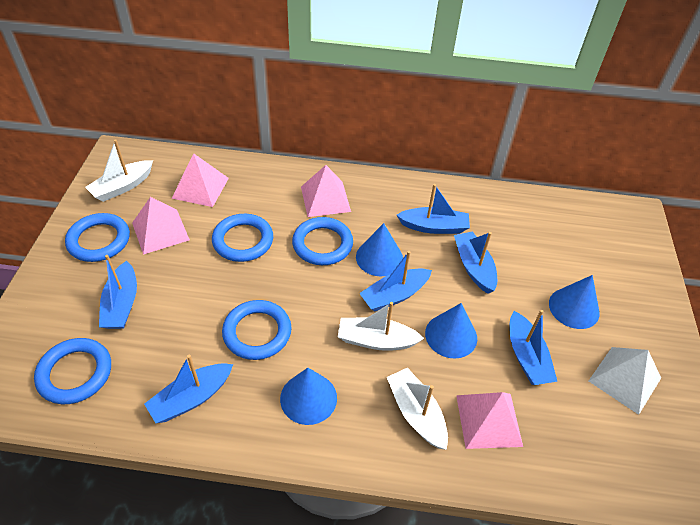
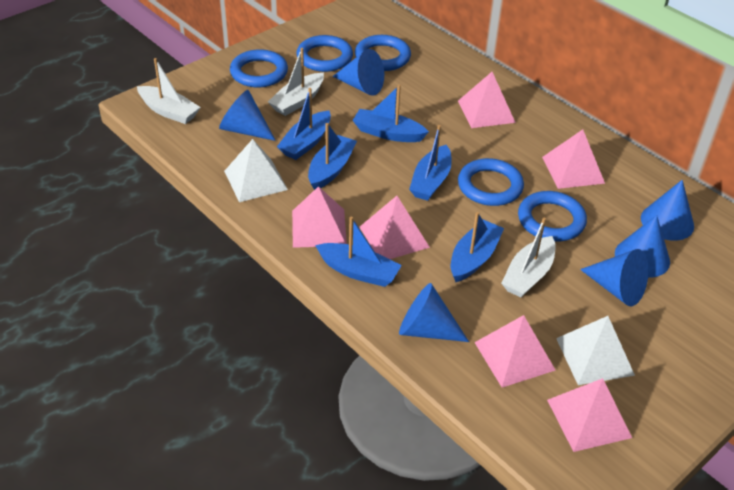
blue cone: [280,368,337,425] [356,223,403,277] [425,303,477,358] [549,275,600,329] = 4 -> [219,90,276,141] [333,49,384,96] [399,283,469,342] [580,249,649,306] [615,215,670,278] [641,180,694,241] = 6
pink pyramid: [132,197,190,255] [172,153,229,207] [301,165,351,217] [456,392,523,449] = 4 -> [292,186,347,248] [360,196,430,259] [458,72,516,128] [474,315,556,387] [542,130,605,189] [547,378,632,452] = 6
white pyramid: [589,347,661,415] = 1 -> [224,139,288,202] [556,316,635,385] = 2

